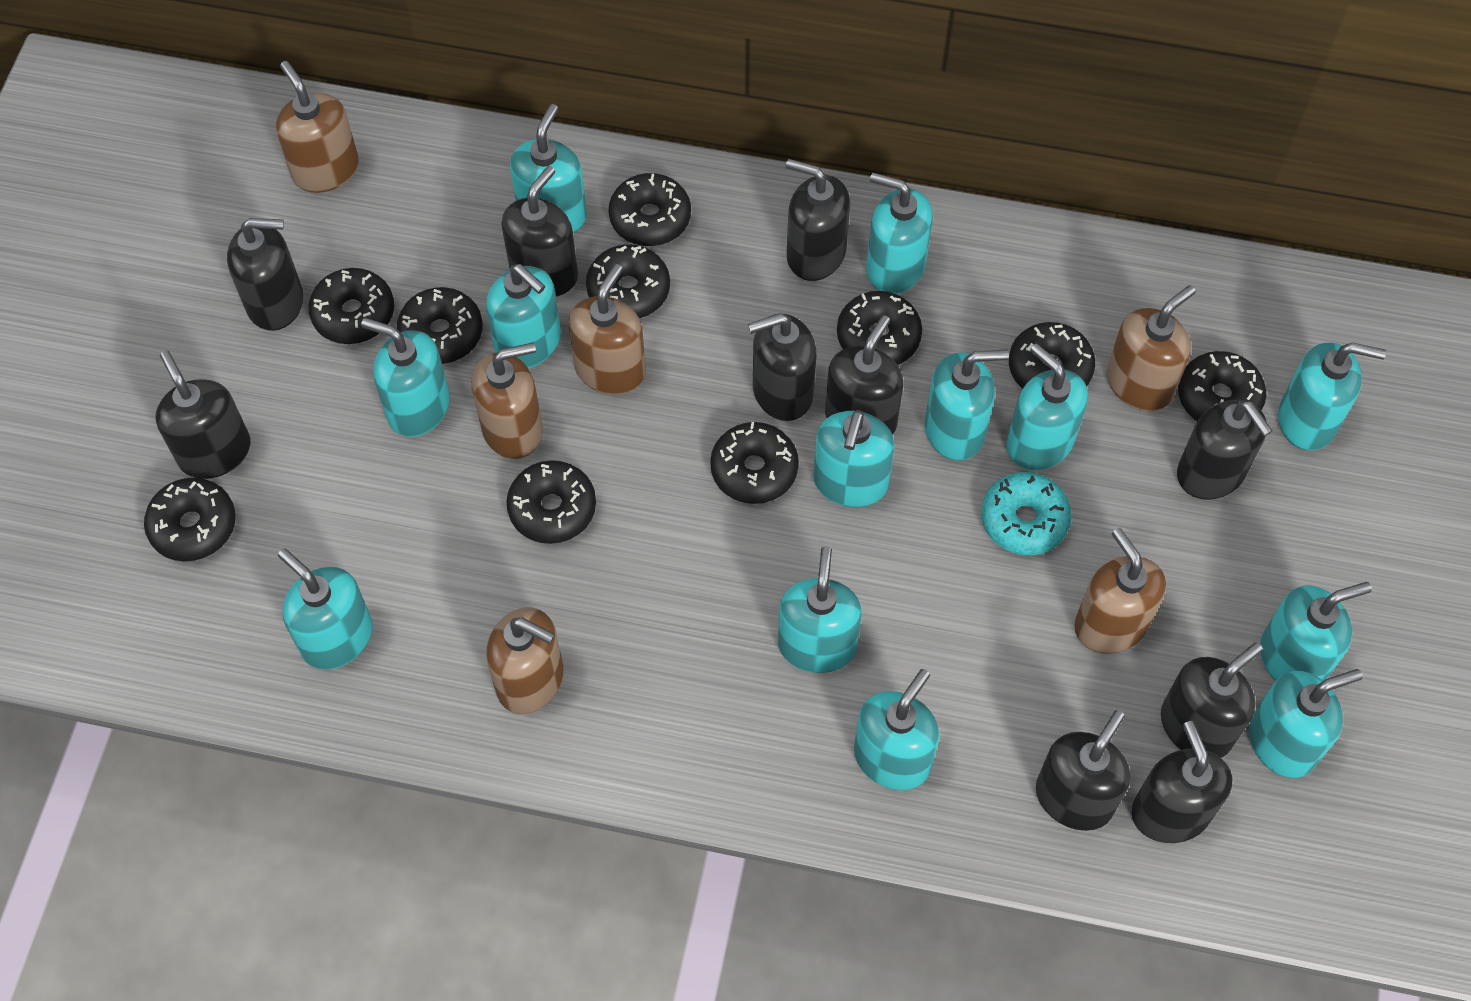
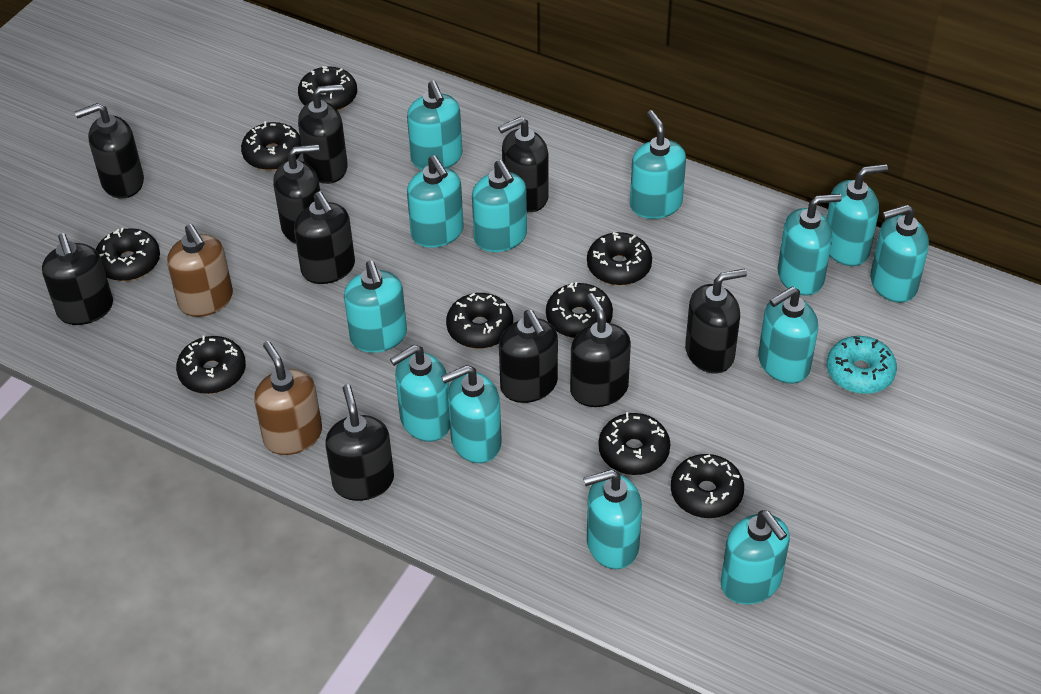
black donut: [144,478,236,562] [309,268,394,344] [397,287,483,364] [506,460,596,544] [586,244,670,318] [609,173,691,246] [710,422,799,504] [837,291,922,365] [1009,322,1095,389] [1178,351,1266,421] = 10 -> [96,228,160,281] [176,335,246,394] [241,121,301,170] [298,66,357,110] [446,293,513,349] [546,282,613,338] [587,232,652,286] [598,412,670,475] [671,454,744,518] = 9
brown soap dispenser: [276,61,359,193] [472,342,543,459] [486,607,563,714] [568,264,646,395] [1074,528,1166,654] [1107,285,1196,411] = 6 -> [167,224,233,317] [254,341,322,455] = 2

